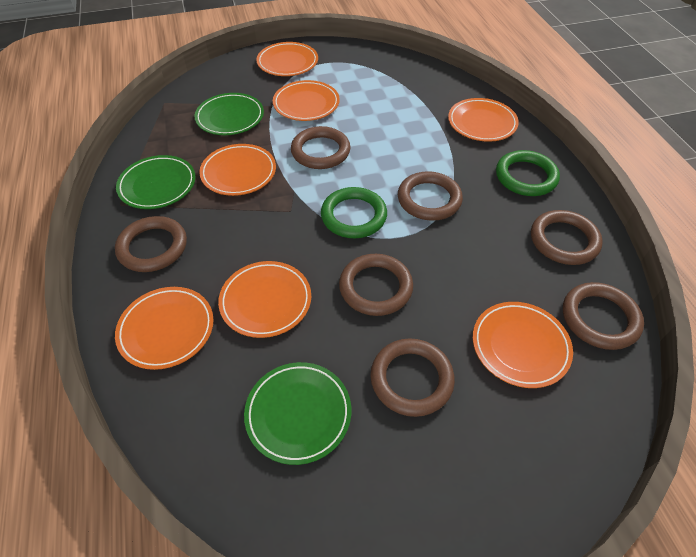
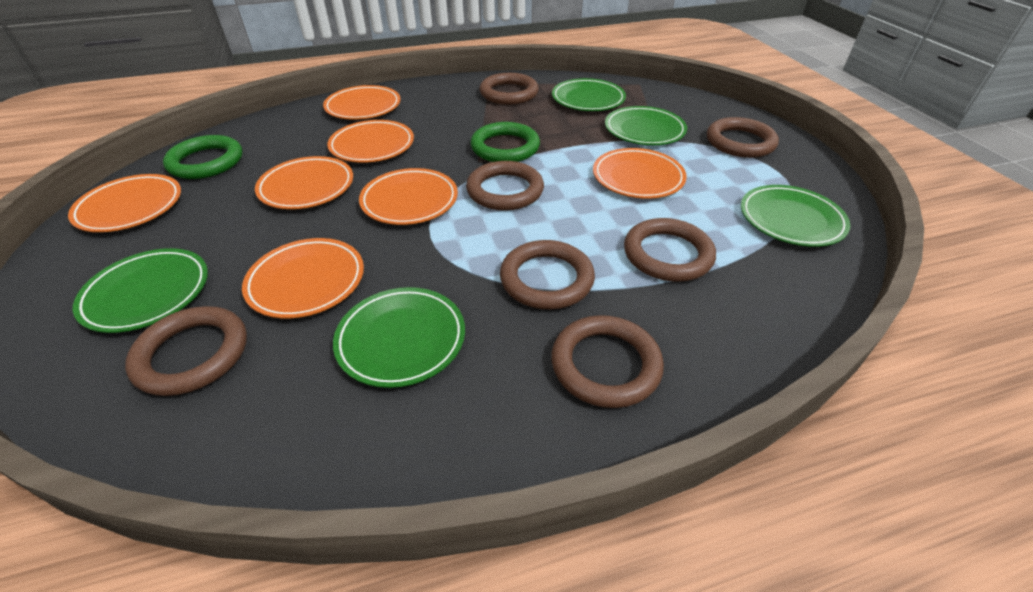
green plate: [116,155,195,209] [195,93,264,135] [244,362,351,465] = 3 -> [73,248,208,333] [333,287,465,388] [552,78,626,111] [605,106,687,145] [741,185,851,247] = 5

